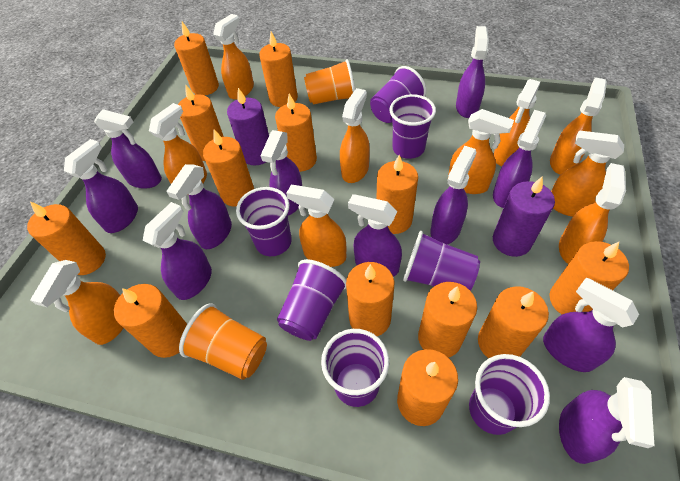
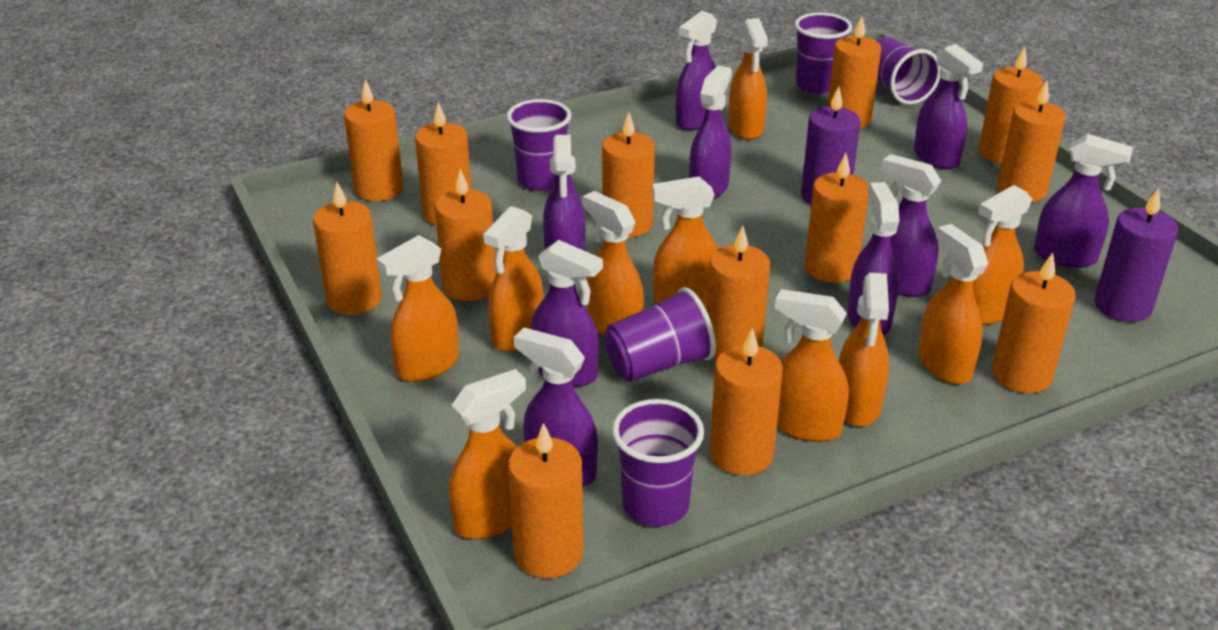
orange cup: [179,303,267,380] [304,59,355,105] = 2 -> none = 0
purple cup: [236,187,292,256] [277,259,346,341] [321,329,389,407] [370,66,426,123] [389,94,436,159] [403,231,480,291] [469,354,550,435] = 7 -> [506,99,572,191] [604,287,716,381] [612,399,704,526] [795,13,852,94] [876,37,941,105] = 5
purple spray bottle: [64,139,138,233] [94,109,162,189] [143,202,212,300] [166,164,232,249] [261,130,302,216] [348,194,402,277] [431,146,476,244] [456,26,489,118] [493,110,546,208] [543,278,639,372] [559,377,654,464] = 11 -> [514,328,598,487] [531,240,603,387] [543,135,586,251] [676,11,717,130] [689,65,732,199] [847,182,900,335] [881,154,941,297] [914,44,983,169] [1034,134,1133,268] = 9

